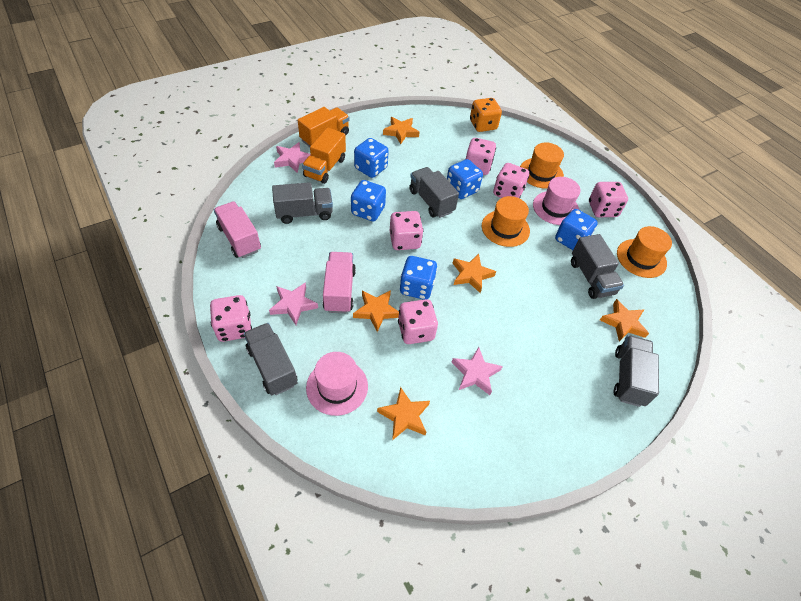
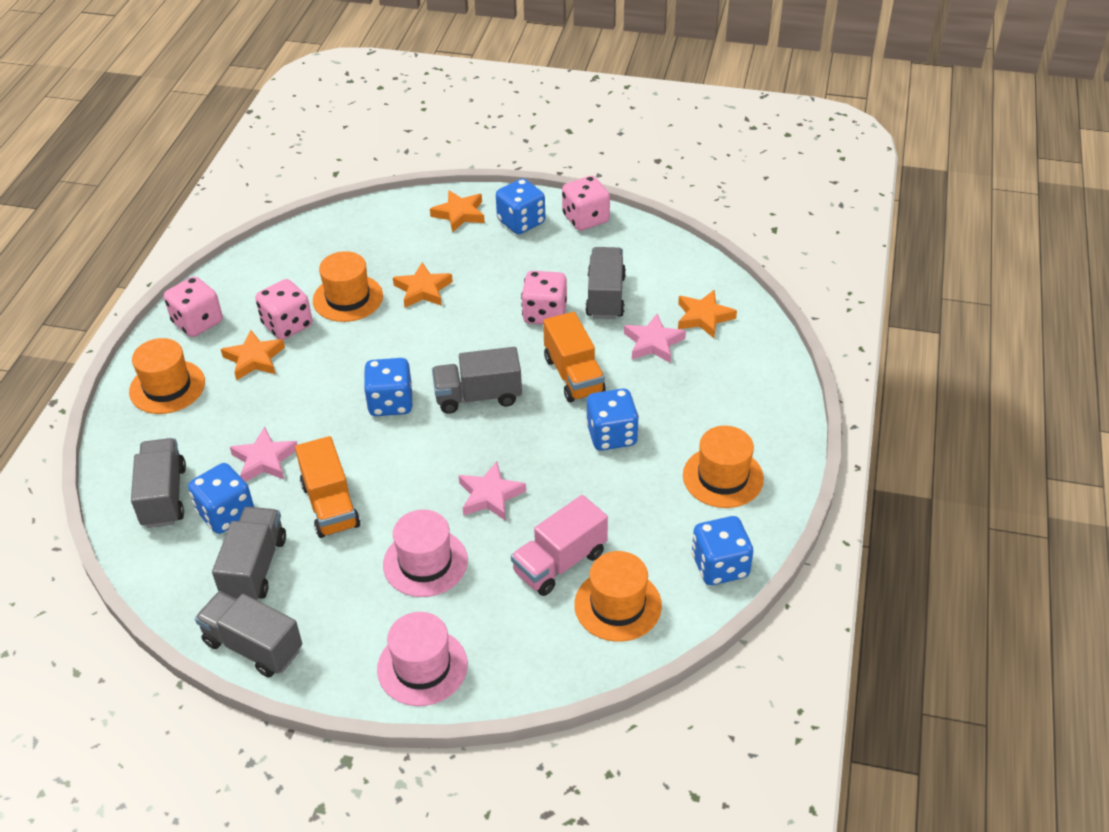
orange dice: [470,98,502,132] = 1 -> none = 0
orange hat: [482,196,530,247] [520,142,564,189] [617,226,672,278] = 3 -> [129,338,205,414] [313,251,383,322] [574,551,662,642] [683,426,764,508] = 4
orange star: [353,290,399,332] [377,387,430,440] [383,117,420,144] [453,254,496,293] [600,299,649,342] = 5 -> [221,330,285,381] [393,262,453,308] [430,190,485,233] [678,290,737,338] = 4
pink dice: [210,295,252,342] [390,211,424,250] [398,299,438,344] [466,138,496,175] [493,163,529,199] [589,182,628,217] = 6 -> [164,276,223,337] [255,279,312,340] [521,271,567,325] [562,176,610,231] = 4
pink truck: [214,201,261,258] [323,252,356,313] = 2 -> [511,495,608,596] = 1

